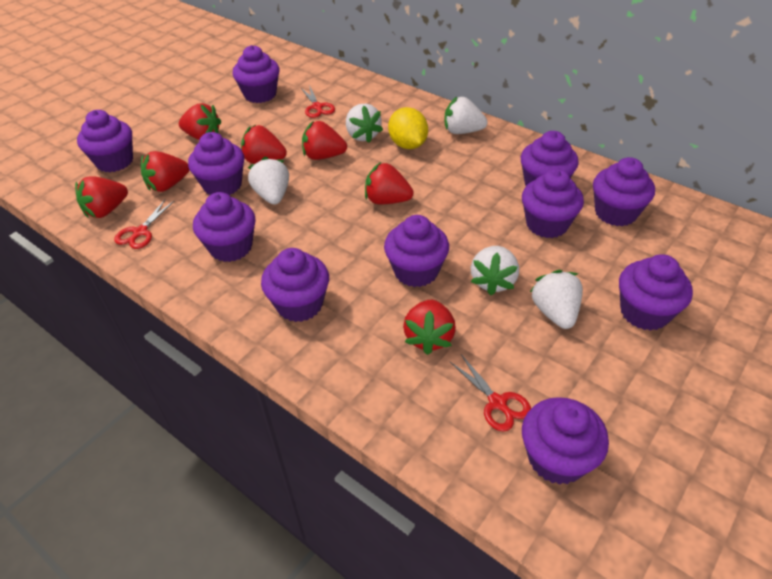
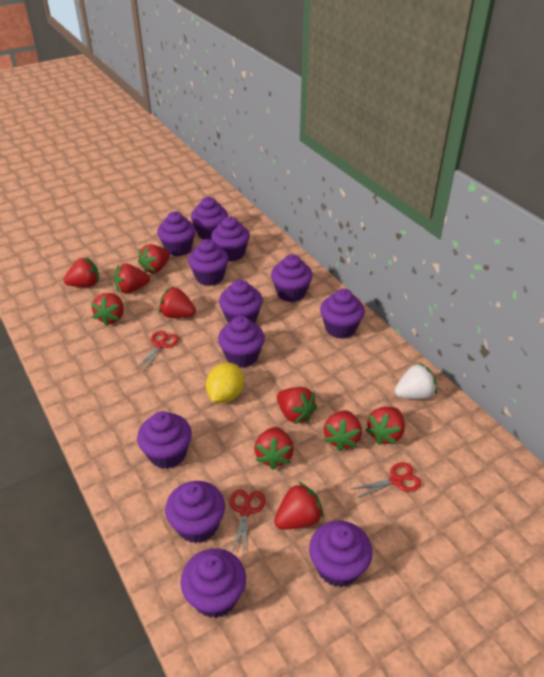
purple cupcake: [77,110,133,172] [188,132,244,195] [193,192,255,262] [232,45,279,103] [261,248,329,322] [384,215,449,287] [521,131,579,186] [522,169,584,238] [522,397,609,485] [593,157,655,226] [619,254,693,331] = 11 -> [137,411,192,469] [157,212,196,256] [165,481,225,544] [181,548,246,618] [188,239,229,286] [191,197,228,240] [211,217,250,261] [218,316,265,368] [219,279,263,323] [271,254,313,302] [309,521,373,587] [320,289,365,339] = 12
red strawberry: [75,176,128,218] [141,151,189,192] [179,103,222,140] [241,125,287,164] [302,121,347,160] [365,162,414,204] [403,300,456,355] = 7 -> [63,257,99,287] [91,293,124,326] [114,263,150,294] [138,244,170,273] [159,286,196,318] [254,427,294,470] [274,482,324,529] [277,387,317,424] [324,410,362,451] [365,407,405,445] = 10
white strawberry: [248,157,289,205] [346,104,383,143] [444,97,488,134] [471,246,519,295] [530,270,583,329] = 5 -> [394,362,437,399] = 1

